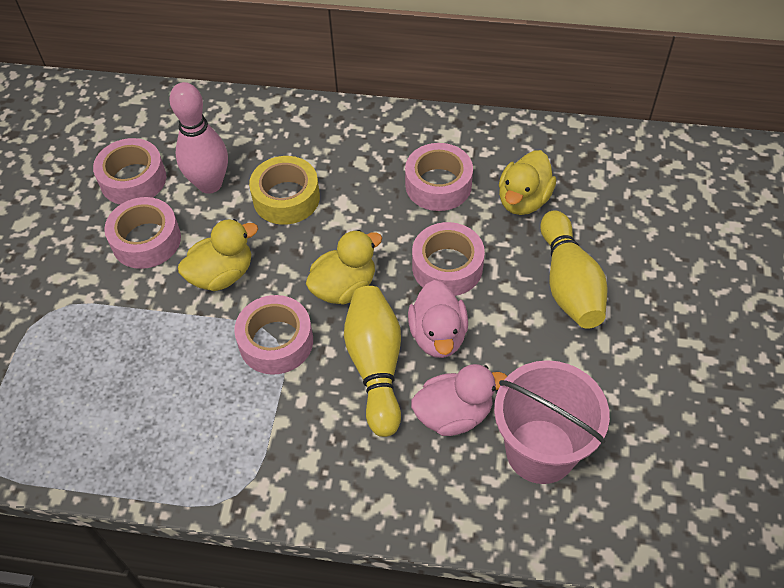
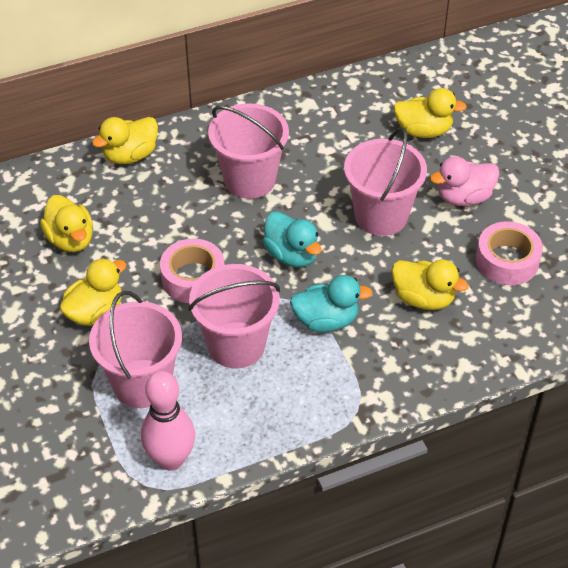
pink bucket: [494,360,610,484] = 1 -> [89,291,182,408] [188,264,280,368] [208,103,289,199] [344,127,427,236] = 4
pink duck: [408,280,468,358] [411,364,507,436] = 2 -> [430,156,500,206] = 1
pink tape: [93,138,166,205] [104,197,181,269] [234,295,313,375] [405,143,473,211] [412,222,485,296] = 5 -> [160,238,224,303] [476,221,543,285] = 2
turquoise duck: none = 0 -> [263,211,322,267] [290,275,373,332] = 2
yellow bowling pin: [344,286,401,437] [540,210,608,329] = 2 -> none = 0
yellow duck: [178,219,258,291] [306,230,382,305] [499,150,556,215] = 3 -> [40,195,93,252] [60,258,127,326] [92,117,158,164] [392,260,469,310] [393,88,467,138] = 5
yellow tape: [249,156,320,225] = 1 -> none = 0

